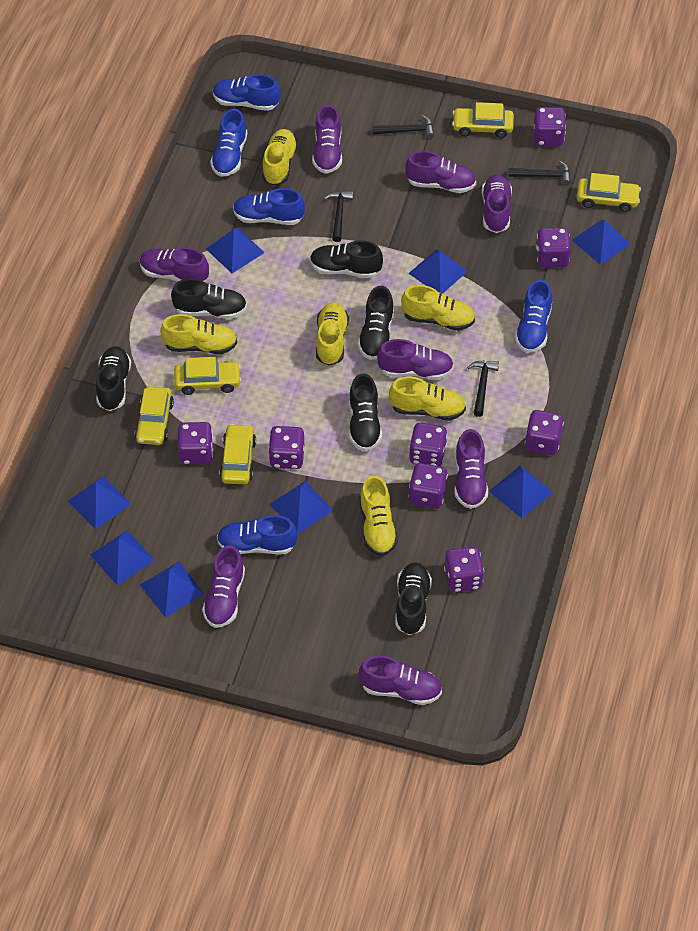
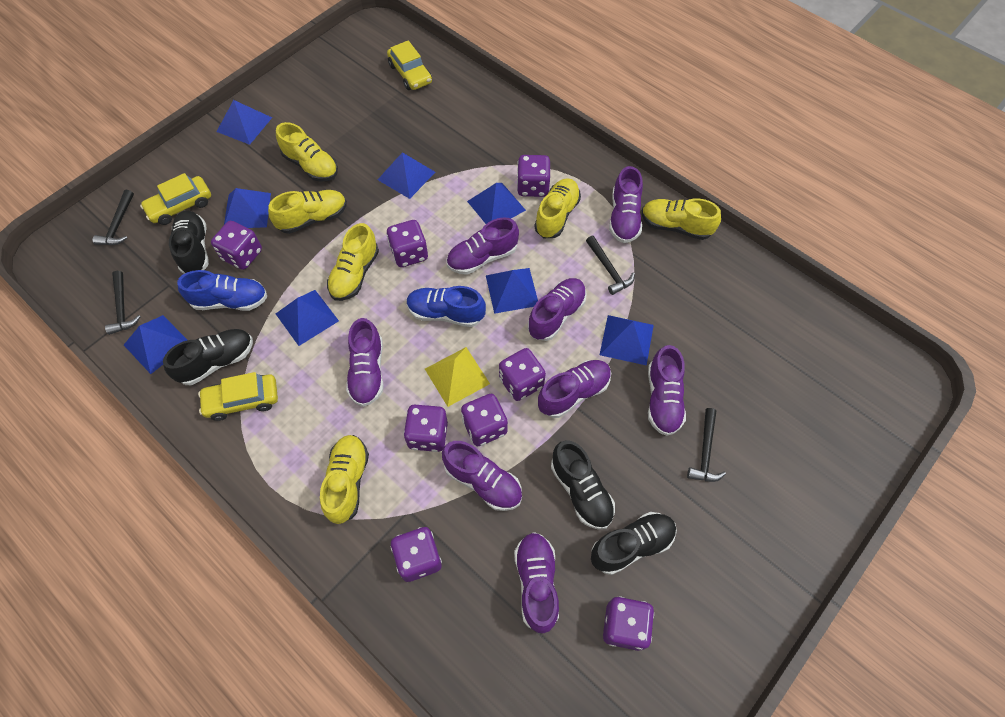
black shoe: [96,346,131,411] [171,279,247,319] [310,240,383,278] [349,373,382,451] [358,286,394,360] [395,562,432,635] = 6 -> [163,329,253,385] [169,211,209,274] [551,440,615,530] [591,512,677,575] = 4
blue shoe: [210,109,247,177] [213,74,280,111] [217,515,297,554] [233,188,305,225] [515,280,552,353] = 5 -> [177,270,267,311] [407,286,486,327] = 2
yellow car: [135,386,174,445] [174,357,241,395] [219,424,256,484] [452,102,514,138] [577,173,641,212] = 5 -> [140,173,211,225] [198,372,278,421] [387,40,432,90] = 3
yellow pyramid: none = 0 -> [425,347,490,407] = 1

